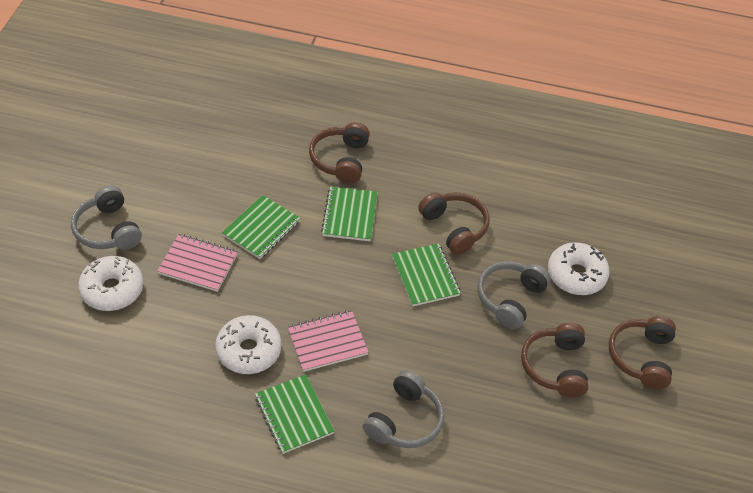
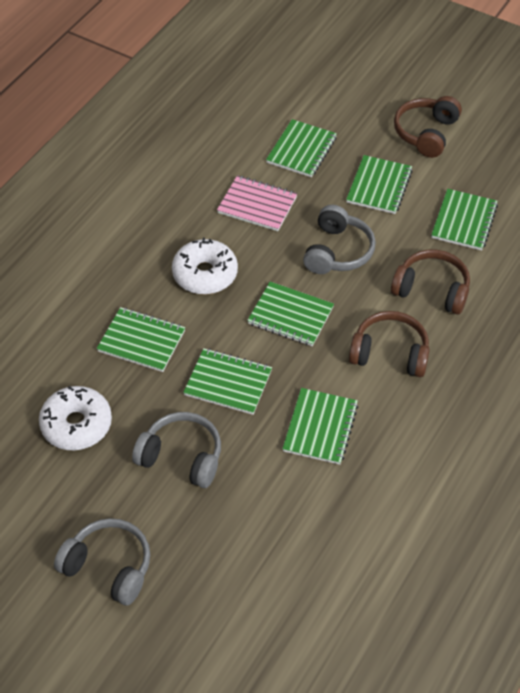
brown headphones: [309,122,370,184] [418,192,490,255] [521,323,588,398] [609,316,676,389] = 4 -> [349,311,430,377] [391,250,470,315] [394,96,462,158] = 3
green notebook: [222,195,300,259] [255,374,334,454] [321,186,378,241] [392,244,460,307] = 4 -> [97,307,185,372] [183,348,272,415] [247,282,334,346] [266,119,337,177] [282,388,358,465] [346,155,413,214] [431,189,498,251] = 7
pink notebook: [157,234,238,292] [288,310,369,372] = 2 -> [217,175,297,231] = 1
white donut: [78,256,143,311] [215,315,282,374] [548,242,610,295] = 3 -> [39,386,112,450] [172,238,238,294] = 2

